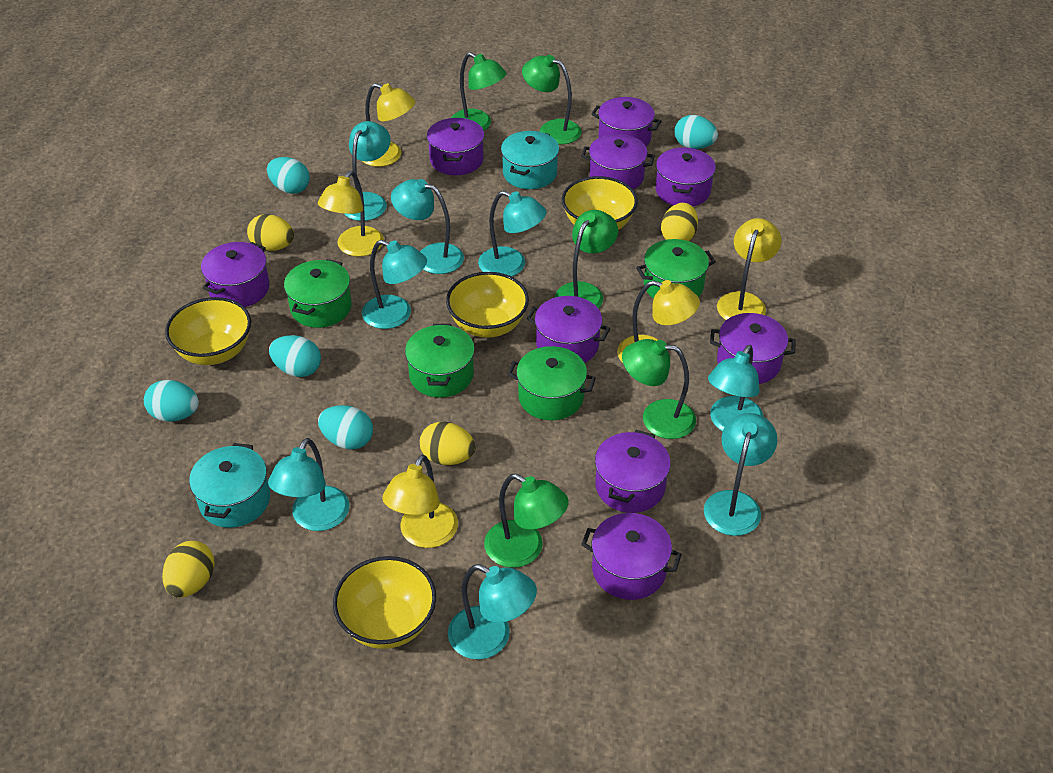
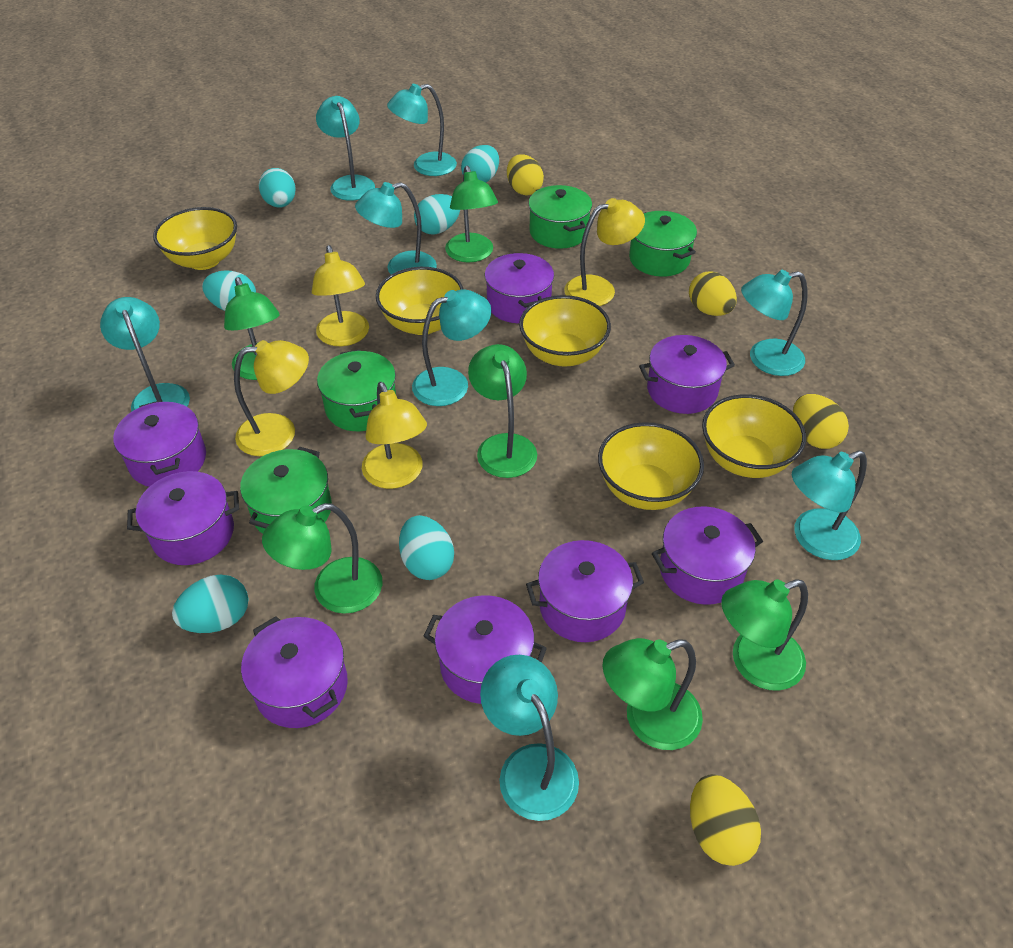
green lamp: [451,52,507,131] [484,474,569,568] [522,55,581,144] [555,210,618,308] [622,339,696,439] = 5 -> [224,277,280,380] [262,503,382,614] [445,166,498,263] [468,344,537,478] [603,638,703,750] [721,579,808,691] = 6
purple pot: [201,242,269,307] [427,118,484,175] [527,296,611,363] [581,134,655,190] [581,513,682,600] [591,97,661,147] [595,430,671,513] [656,147,716,207] [710,313,796,384] = 9 -> [113,400,206,487] [127,471,239,565] [241,616,348,728] [423,595,547,704] [485,253,554,323] [526,540,644,642] [639,335,735,414] [652,506,763,605] = 8
turquoise egg: [144,380,199,422] [267,157,310,194] [269,335,321,377] [318,405,373,450] [674,115,718,149] = 5 -> [172,574,249,633] [202,270,256,311] [259,168,296,208] [399,515,454,580] [414,194,460,235] [461,145,499,182] = 6
turquoise pot: [189,443,270,528] [501,131,559,189] = 2 -> none = 0
yellow bowl: [165,297,251,365] [333,556,436,649] [446,272,529,338] [562,176,638,230] = 4 -> [153,207,237,270] [376,267,464,335] [519,295,611,366] [598,422,704,510] [702,394,806,478] = 5
yellow lamp: [318,171,384,257] [362,83,416,167] [382,454,458,548] [617,280,700,363] [717,218,781,320] = 5 -> [234,340,309,456] [312,245,369,346] [362,382,427,489] [564,198,645,306] = 4

